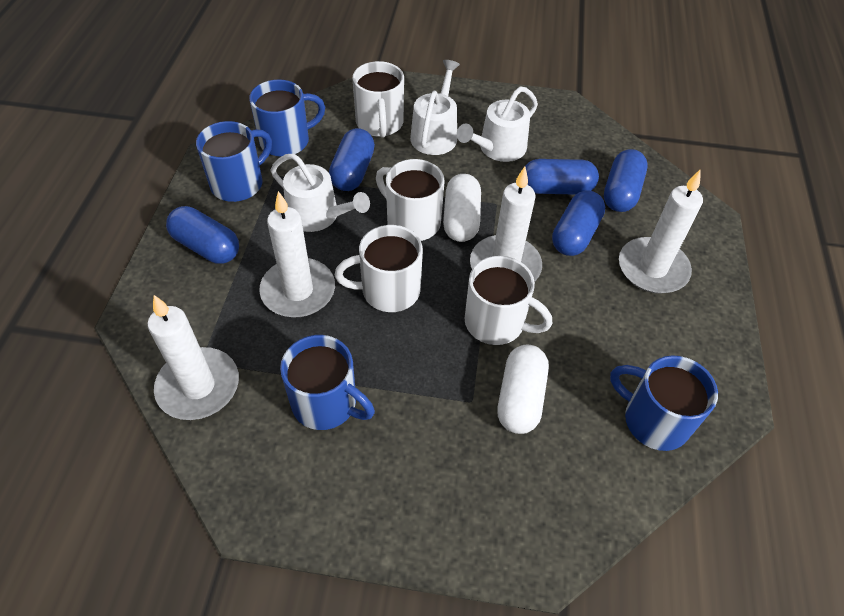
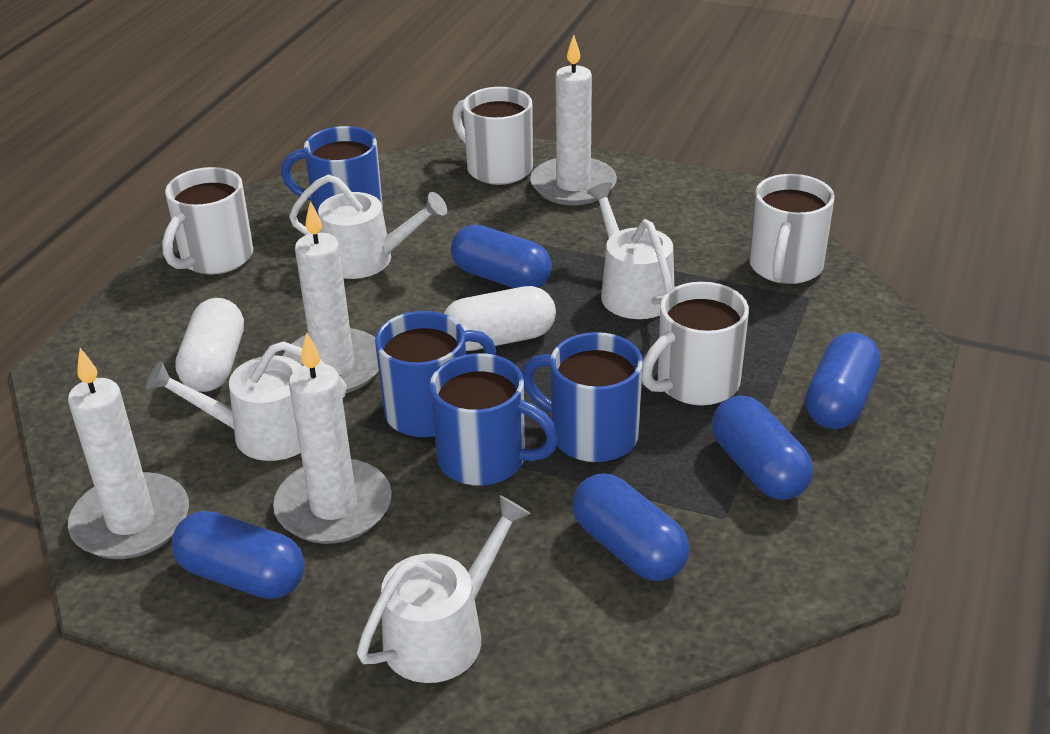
white watering can: [271,154,370,232] [410,60,460,155] [457,87,538,162] = 3 -> [146,341,347,461] [289,175,447,279] [357,495,531,683] [587,182,674,319] = 4

